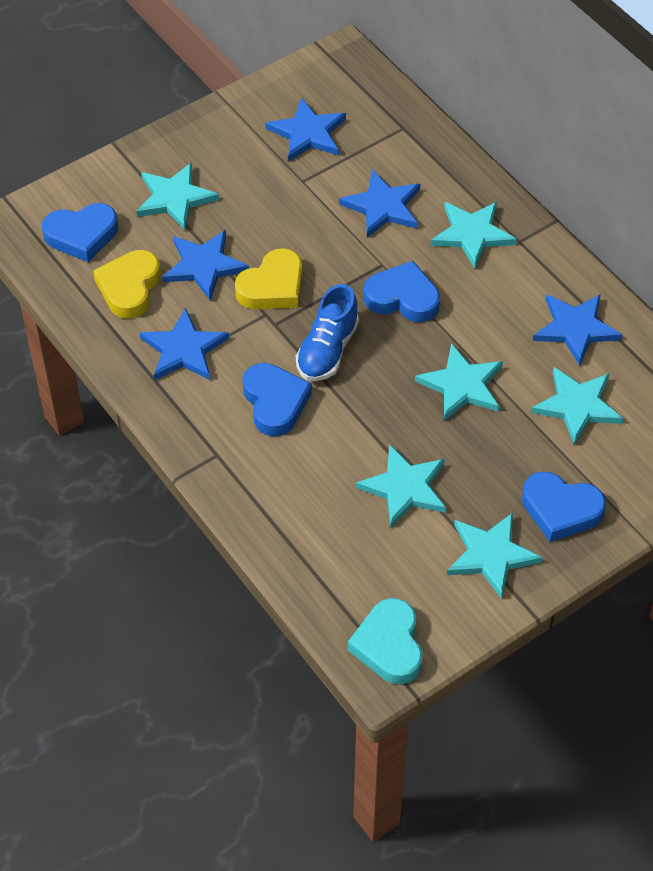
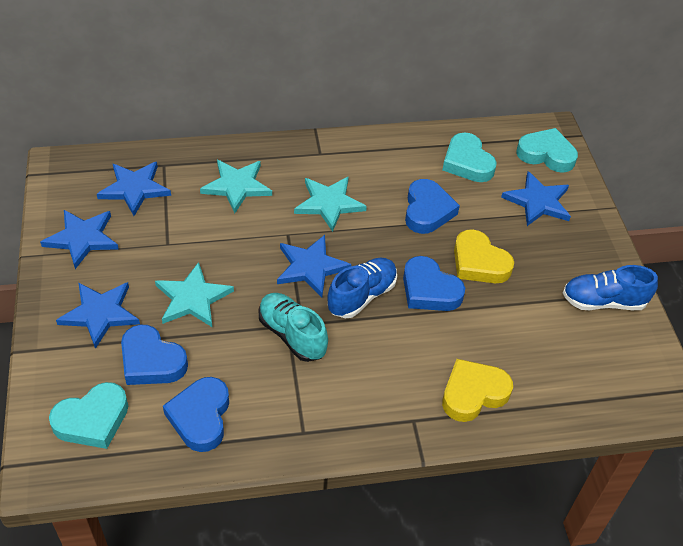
blue shoe: [296,284,359,381] = 1 -> [327,258,397,318] [563,265,658,310] = 2
turquoise heart: [348,598,423,684] = 1 -> [49,382,128,449] [442,133,497,182] [516,128,578,173] = 3
turquoise shoe: none = 0 -> [258,293,328,362] = 1
turquoise star: [136,162,219,230] [356,444,447,528] [415,343,503,421] [430,202,517,268] [447,513,543,599] [531,367,624,445] = 6 -> [155,262,234,327] [200,160,272,213] [294,176,367,232] = 3

